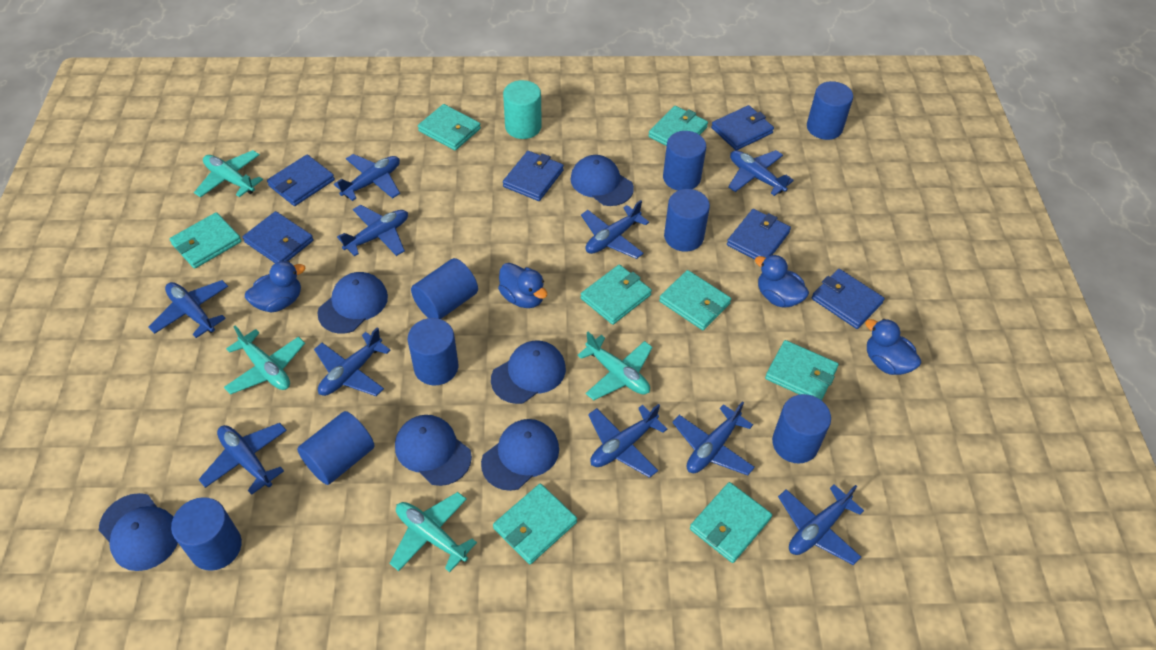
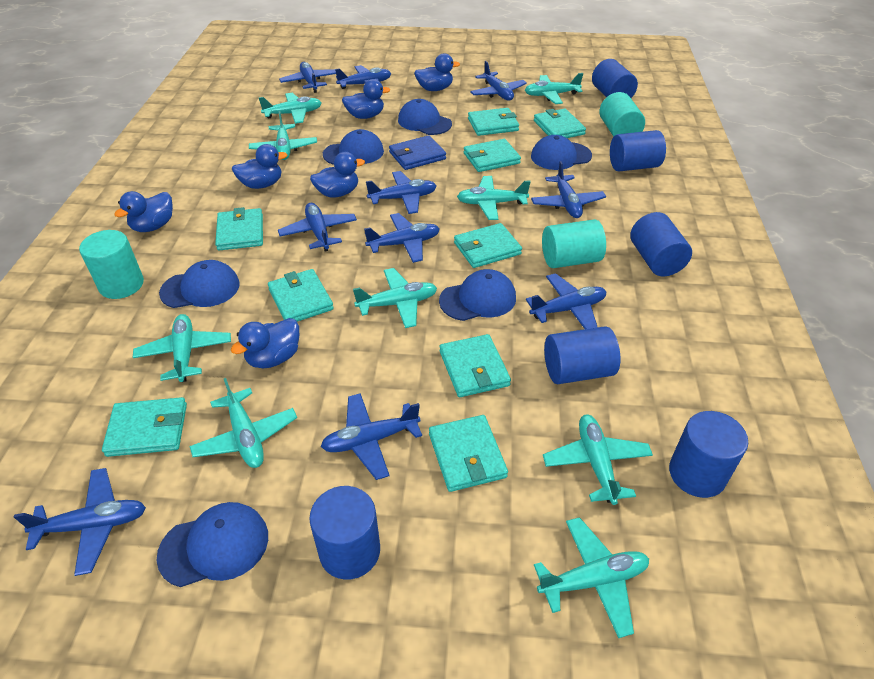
blue cylinder: [171,497,242,571] [297,411,375,485] [408,318,458,385] [411,258,478,319] [663,131,706,191] [664,189,710,252] [772,394,831,464] [807,81,853,140] = 8 -> [309,486,380,580] [544,326,620,384] [592,59,638,98] [610,130,666,172] [630,212,692,277] [669,411,748,498] = 6
blue duck: [245,261,305,312] [498,263,547,308] [755,255,809,308] [865,319,921,375] = 4 -> [114,191,173,232] [231,318,299,369] [232,144,288,189] [310,152,365,198] [342,79,391,119] [414,53,460,91] = 6
blue wallet: [243,211,313,263] [267,155,335,206] [503,151,564,201] [711,105,774,151] [727,209,791,259] [812,269,885,329] = 6 -> [389,135,446,170] = 1
turquoise cylinder: [503,80,542,139] = 1 -> [79,230,144,299] [542,219,606,268] [599,92,645,137] = 3
turquoise plane: [194,150,263,198] [224,326,305,395] [389,492,477,572] [577,332,653,400] = 4 -> [133,314,231,382] [189,378,297,468] [249,111,317,160] [258,93,322,124] [353,268,437,328] [457,176,531,220] [525,73,583,104] [534,517,649,638] [543,415,653,505] = 9
turquoise wallet: [170,212,242,269] [418,104,481,150] [493,483,577,564] [581,264,652,325] [648,106,708,146] [659,270,731,330] [690,482,772,563] [765,340,839,400] = 8 -> [102,397,187,457] [215,207,263,250] [268,269,334,322] [429,415,508,492] [440,334,511,397] [454,223,522,268] [464,139,521,172] [468,108,519,136] [534,109,586,138] = 9

